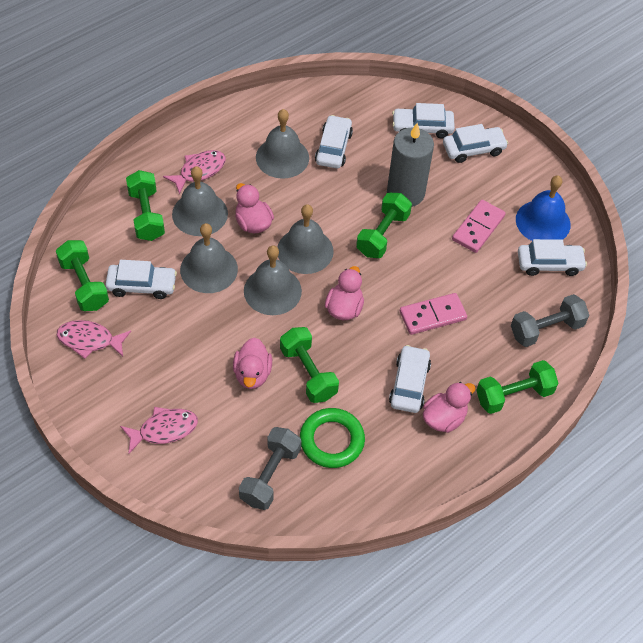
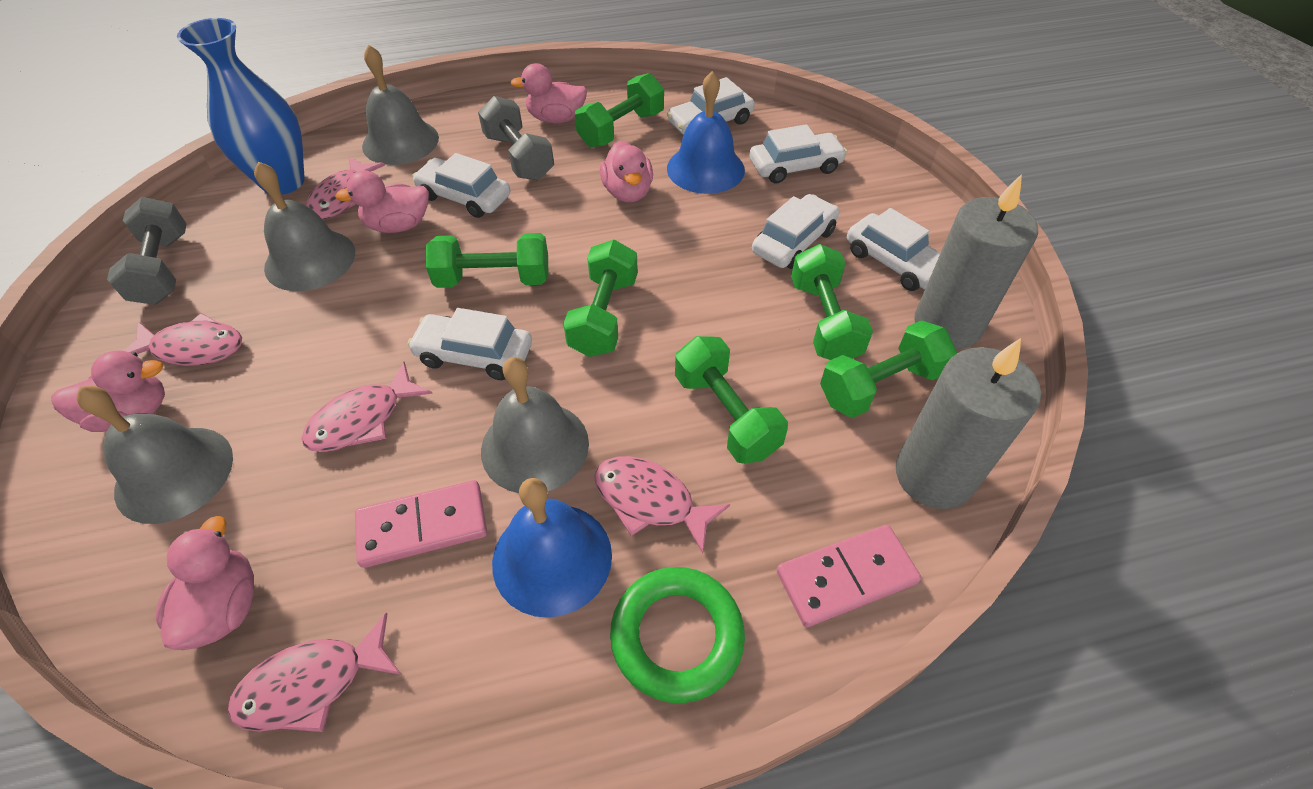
blue bell: [516,176,571,241] = 1 -> [492,478,612,618] [667,71,745,194] = 2
blue vase: none = 0 -> [177,18,305,195] = 1
green dumbbell: [56,240,109,311] [126,170,165,241] [280,327,339,403] [356,193,412,258] [476,360,558,414] = 5 -> [426,233,549,288] [563,240,638,357] [575,73,664,148] [675,336,788,464] [791,244,873,360] [820,320,957,418] = 6
grey bell: [172,166,228,236] [180,223,238,293] [244,246,302,315] [256,109,309,179] [277,204,334,274] = 5 -> [76,386,233,524] [254,162,355,291] [362,45,439,165] [481,357,589,493] = 4
grey candle: [387,123,434,207] = 1 -> [896,338,1041,509] [914,174,1038,349] = 2
pink duck: [233,338,272,389] [235,183,274,233] [325,266,364,320] [423,382,476,433] = 4 -> [51,350,165,432] [155,516,254,650] [335,170,429,233] [511,63,587,123] [600,141,653,202] = 5
pink fish: [57,320,131,359] [120,407,198,454] [163,150,226,195] = 3 -> [123,313,242,366] [227,613,402,732] [301,362,433,452] [306,156,385,219] [594,456,730,553] = 5

